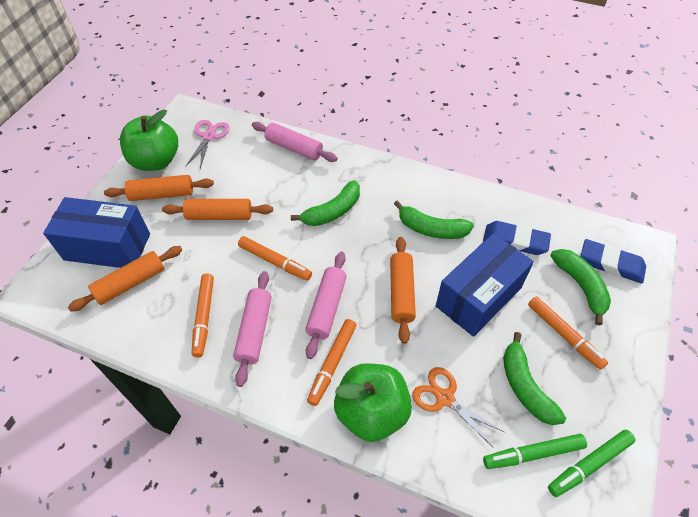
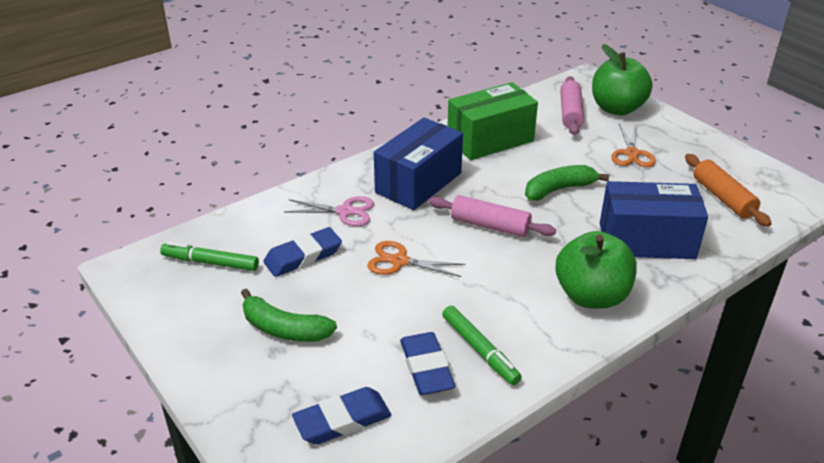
blue eraser: [483,221,551,255] [581,239,646,283] = 2 -> [263,227,342,277] [292,387,392,445] [400,332,455,395] = 3
green banana: [291,181,360,226] [394,200,474,239] [503,332,566,425] [550,249,611,326] = 4 -> [241,289,337,342] [525,165,609,201] = 2
green box: none = 0 -> [448,82,538,160] = 1
orange marker: [192,273,214,357] [238,236,312,281] [307,319,356,406] [528,296,608,370] = 4 -> none = 0
orange rolling pin: [68,246,182,312] [104,175,214,201] [162,199,273,220] [390,237,416,344] = 4 -> [685,154,772,227] = 1
orange scissors: [412,367,504,448] = 1 -> [367,241,465,277] [611,124,656,167] = 2
pink rolling pin: [233,271,272,387] [252,122,338,162] [305,252,347,359] = 3 -> [429,195,556,237] [560,76,584,135] = 2

